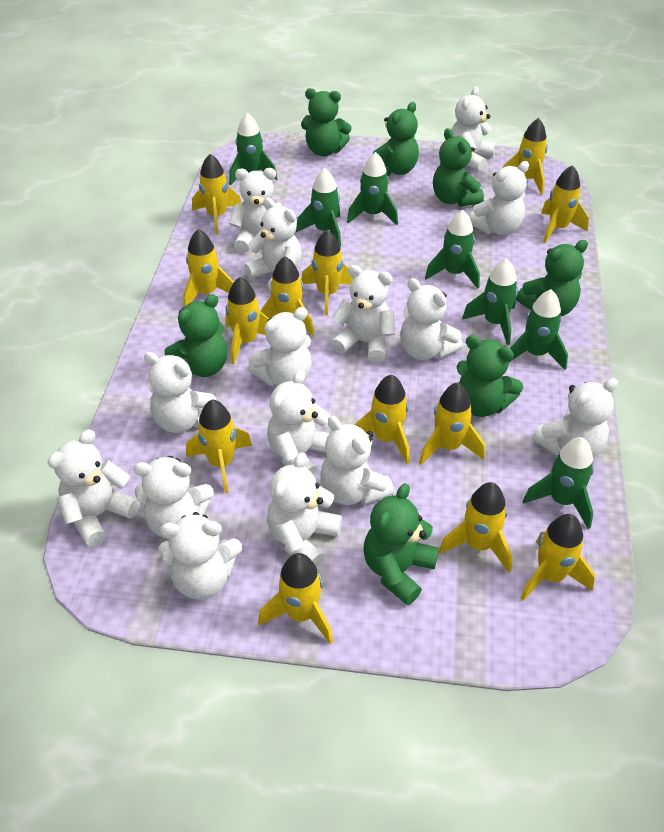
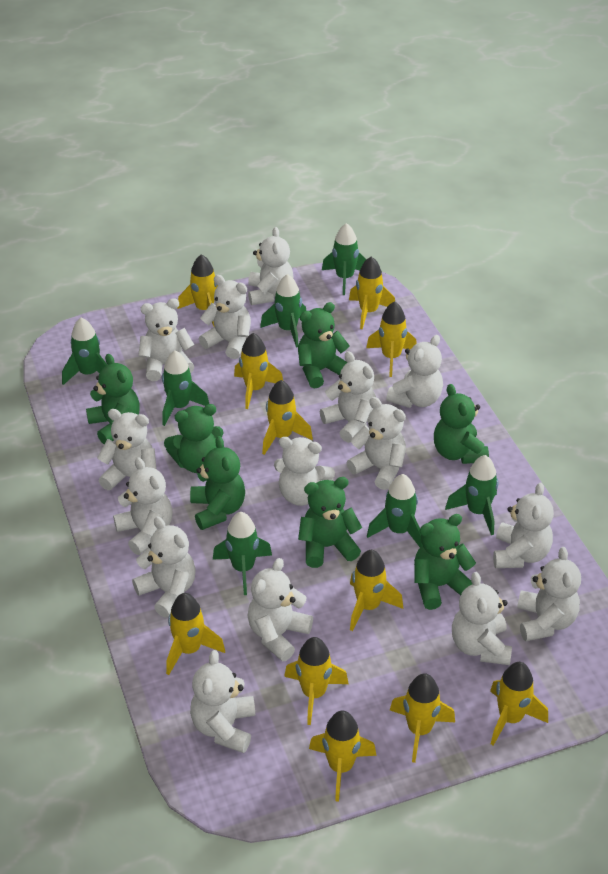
yellow rocket: [183,229,234,307] [186,399,252,494] [192,154,241,234] [225,277,269,364] [258,553,333,644] [261,256,314,336] [301,230,353,315] [354,374,410,464] [419,382,485,465] [439,482,512,572] [503,118,547,195] [520,514,595,601] [541,165,589,243] = 13 -> [166,593,225,675] [177,254,218,326] [234,333,283,409] [262,380,313,455] [284,637,348,725] [309,710,376,802] [349,256,395,329] [350,550,403,631] [366,301,417,377] [390,673,455,763] [490,662,548,746] = 11

